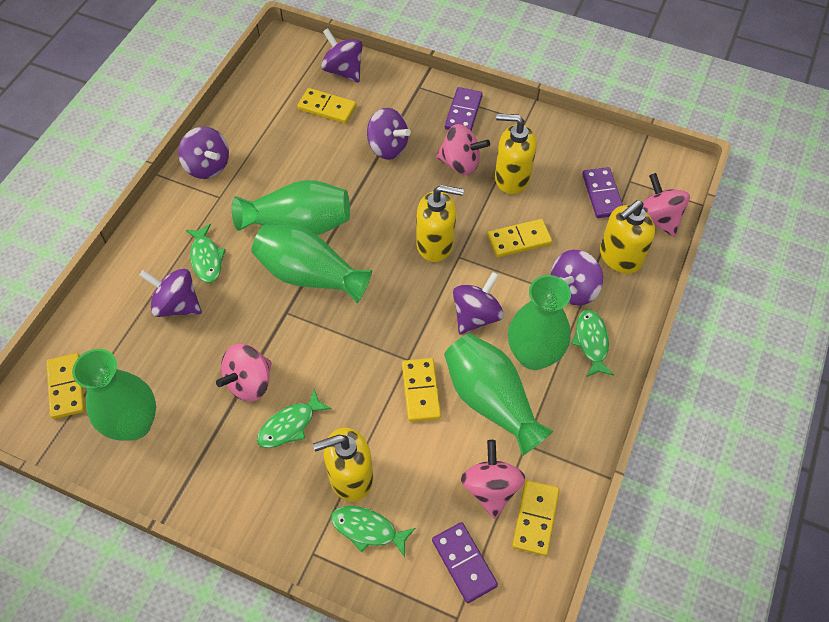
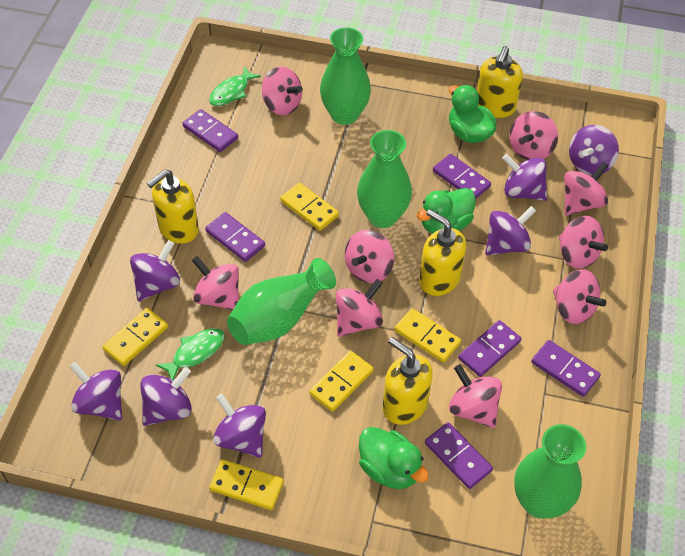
green duck: none = 0 -> [359,427,429,489] [417,188,476,234] [449,85,497,143] = 3
green fish: [186,224,226,283] [257,388,332,448] [331,506,415,557] [571,309,614,377] = 4 -> [156,328,225,381] [209,66,261,106] = 2
green vase: [72,349,156,441] [232,180,350,235] [251,224,372,303] [444,333,553,456] [508,275,571,370] = 5 -> [227,258,336,345] [320,27,371,125] [357,130,412,228] [514,424,586,519] = 4
pink spinning top: [216,344,272,402] [436,124,490,175] [461,440,525,519] [643,173,690,237] = 4 -> [192,256,239,310] [262,67,303,115] [336,279,383,337] [345,230,394,283] [449,364,502,428] [509,111,558,160] [553,269,606,324] [559,216,608,269] [564,162,608,216] = 9
purple domino: [432,522,498,603] [445,87,483,131] [582,167,623,218] = 3 -> [182,109,238,152] [205,212,265,262] [425,422,493,489] [433,154,491,198] [458,320,522,377] [531,340,601,397] = 6
purple spinning top: [139,269,202,317] [178,127,229,179] [321,28,362,82] [367,108,411,160] [453,272,504,335] [551,250,603,306] = 6 -> [69,362,122,420] [130,240,180,301] [140,367,192,426] [213,394,266,458] [485,206,536,256] [502,154,547,201] [569,125,619,175] = 7

